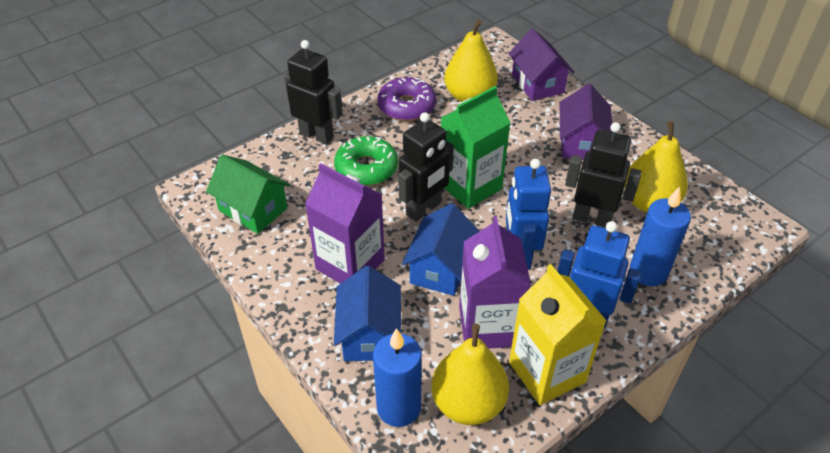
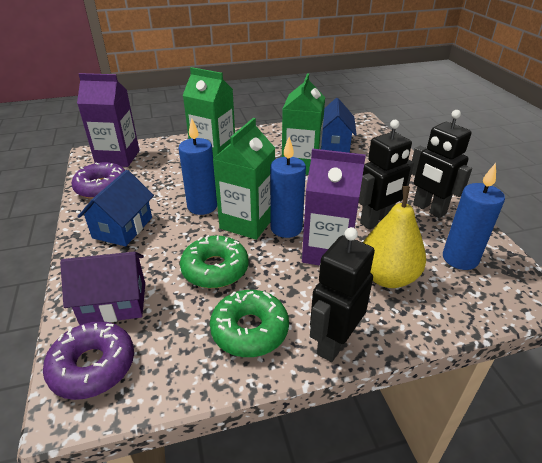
blue candle: [373,328,422,427] [630,186,691,286] = 2 -> [178,118,217,215] [270,137,306,238] [443,163,505,270] = 3
blue robot: [506,159,551,270] [557,221,641,328] = 2 -> none = 0
green carton: [441,86,511,209] = 1 -> [183,67,235,158] [213,118,275,240] [282,73,325,175] = 3
green donut: [334,136,398,186] = 1 -> [180,235,249,288] [210,290,289,357] = 2
green house: [206,155,290,234] = 1 -> none = 0
purple donut: [378,77,436,121] = 1 -> [43,321,134,400] [71,162,125,199] = 2
purple house: [508,29,575,101] [560,84,612,160] = 2 -> [60,252,145,325] = 1
yellow carton: [509,264,607,405] = 1 -> none = 0
yellow pear: [431,324,509,425] [444,19,498,102] [624,121,688,212] = 3 -> [363,186,426,288] = 1

